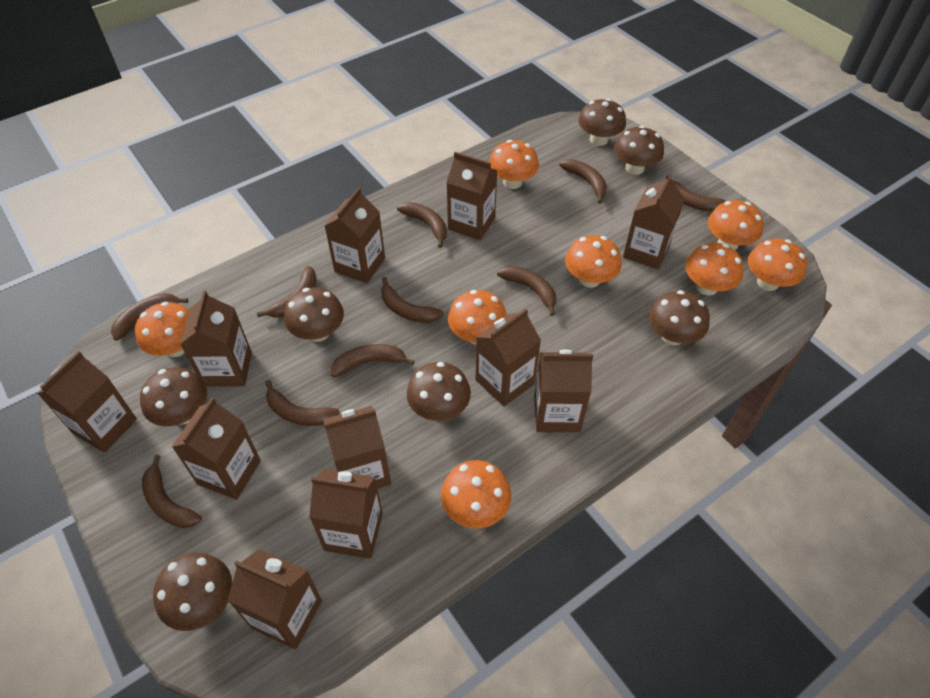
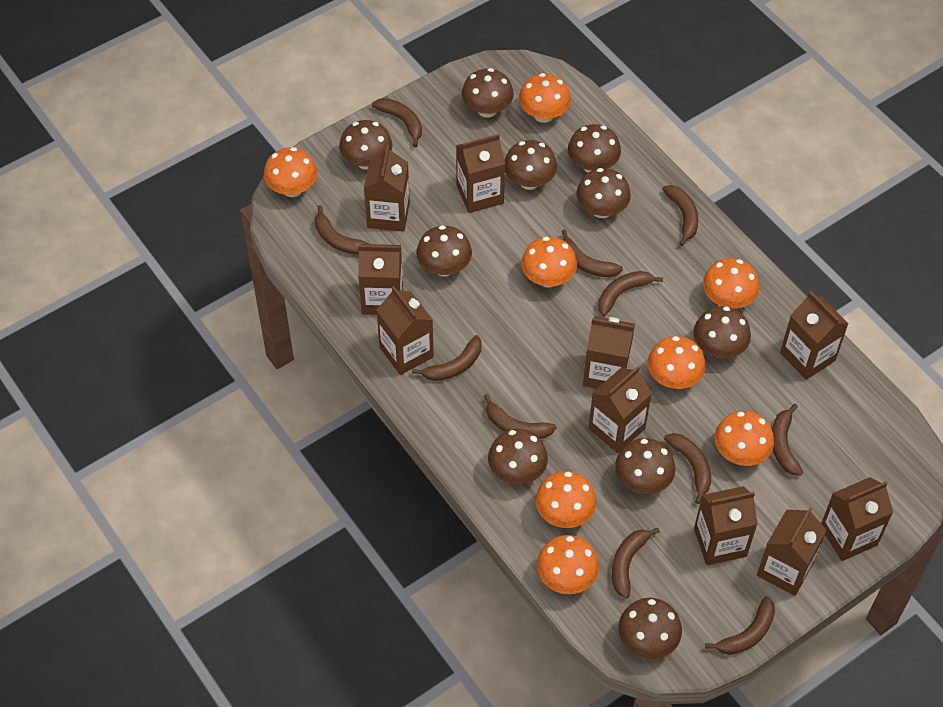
brown banana: [111,293,188,341] [142,455,202,528] [257,266,317,318] [265,380,340,426] [331,344,415,377] [381,277,444,323] [397,202,447,248] [497,266,556,316] [559,159,607,204] [666,175,726,212] = 10 -> [315,205,369,255] [372,98,422,147] [412,335,482,381] [484,394,557,439] [562,229,623,277] [598,271,663,316] [612,528,660,598] [662,185,698,246] [664,433,711,504] [705,596,775,655] [772,404,803,476] = 11
brown carton: [37,351,137,453] [172,397,261,500] [180,291,252,387] [228,549,322,649] [309,469,383,559] [323,406,391,489] [324,187,385,283] [446,152,498,240] [476,309,541,407] [534,350,593,432] [623,174,685,270] = 11 -> [358,244,403,315] [364,145,410,232] [377,286,434,375] [456,134,505,213] [583,316,635,389] [588,366,652,453] [694,486,758,565] [757,507,827,596] [780,291,848,380] [821,477,893,561] = 10
brown mushroom: [140,367,207,426] [153,553,232,631] [284,287,344,342] [407,362,471,421] [578,98,626,146] [614,126,664,175] [649,290,710,346] = 7 -> [339,120,393,170] [417,225,472,276] [461,68,514,118] [488,429,548,485] [505,140,557,190] [568,124,621,172] [576,168,631,218] [615,438,675,494] [618,598,682,659] [693,306,751,358] = 10

